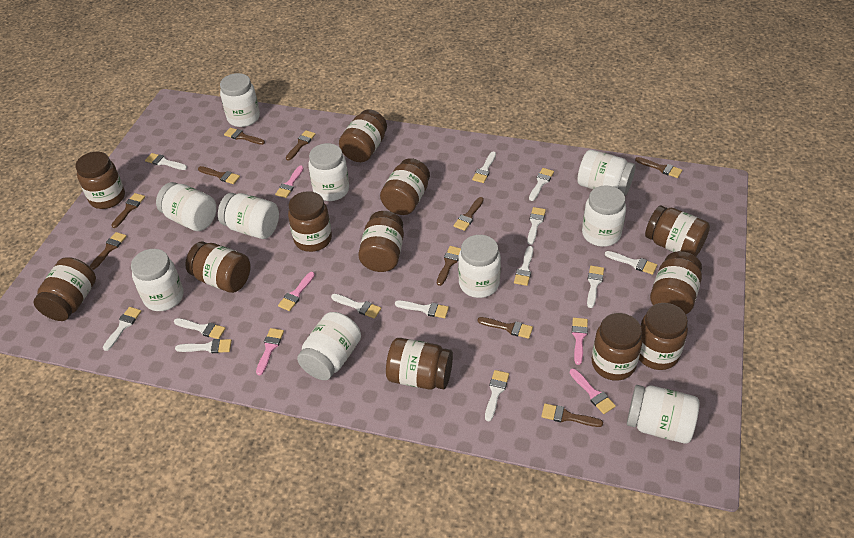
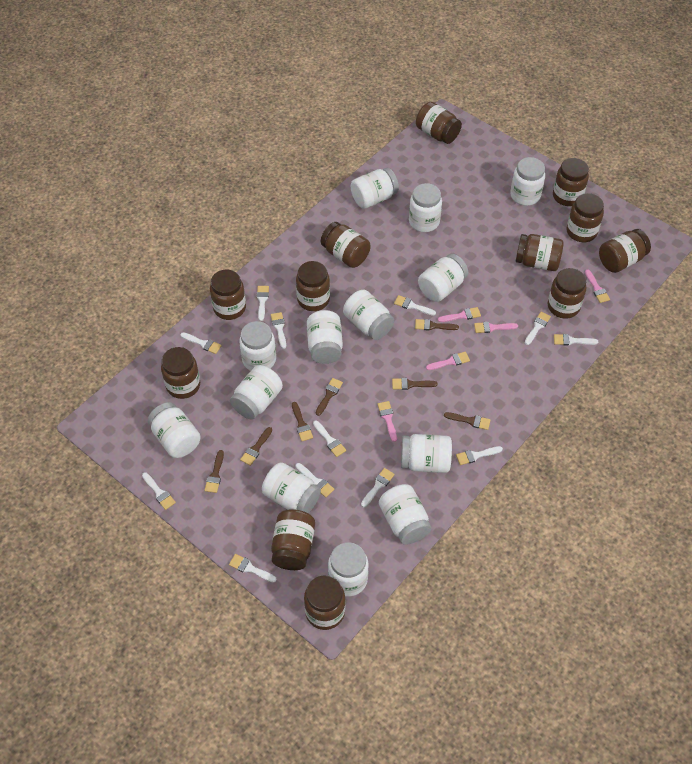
brown brush: [90,232,127,270] [112,193,145,228] [198,166,240,184] [224,128,265,145] [286,130,316,160] [437,246,461,286] [454,197,484,231] [478,317,533,339] [541,403,603,427] [635,157,682,178] = 10 -> [204,450,224,493] [240,427,272,466] [292,402,313,441] [316,378,343,416] [392,378,438,390] [415,319,459,331] [444,412,490,430] = 7
white brush: [103,307,142,351] [145,153,187,170] [174,318,226,339] [175,339,232,353] [331,294,381,319] [395,300,449,318] [472,151,496,183] [485,370,509,421] [514,246,533,286] [527,207,546,245] [529,168,554,201] [587,266,604,308] [605,251,657,275] = 13 -> [142,472,176,510] [180,332,222,354] [229,554,277,583] [257,286,269,321] [271,312,286,349] [296,463,335,497] [313,421,346,457] [361,468,395,507] [394,295,436,316] [456,446,503,465] [525,312,551,345] [554,334,598,346] = 12
white jar: [131,249,183,311] [156,182,216,231] [218,193,279,239] [220,73,260,127] [297,312,361,380] [308,143,349,201] [458,235,501,298] [577,150,635,196] [582,185,626,247] [627,385,700,444] = 10 -> [148,402,201,458] [230,365,283,420] [239,321,276,371] [262,462,321,513] [307,310,343,364] [328,542,369,596] [343,290,394,340] [351,168,399,209] [379,484,431,545] [401,434,452,473] [409,183,442,232] [418,254,468,302] [510,157,545,206] = 13

